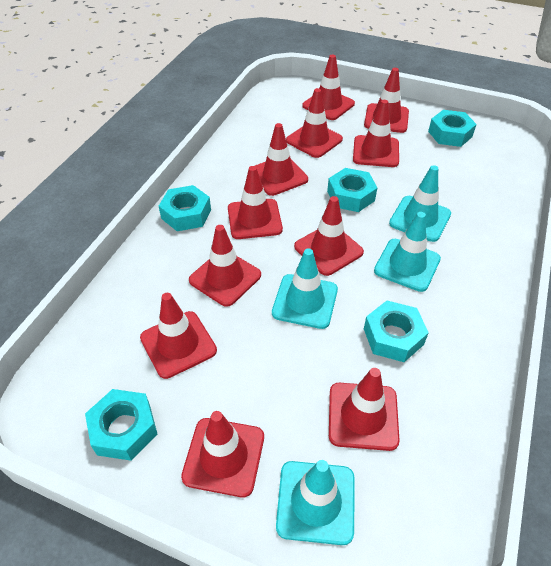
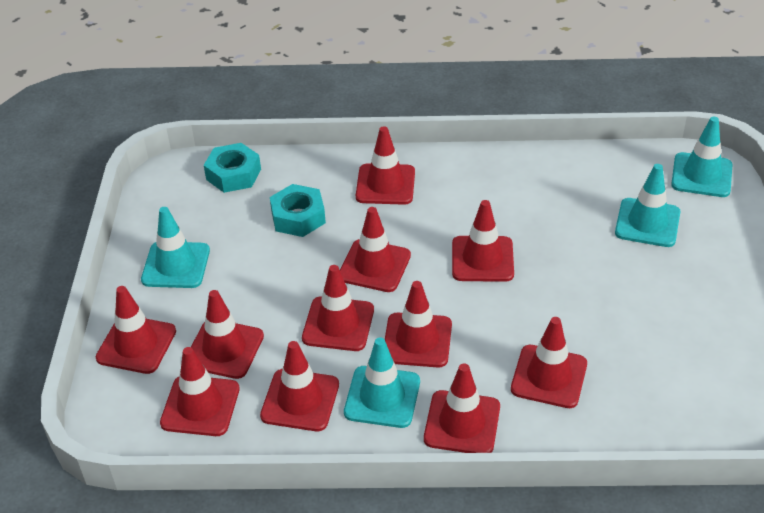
turquoise nut: [85,389,157,461] [159,185,211,231] [327,168,377,212] [364,301,429,362] [428,110,477,147] = 5 -> [204,143,261,193] [270,184,326,237] = 2

